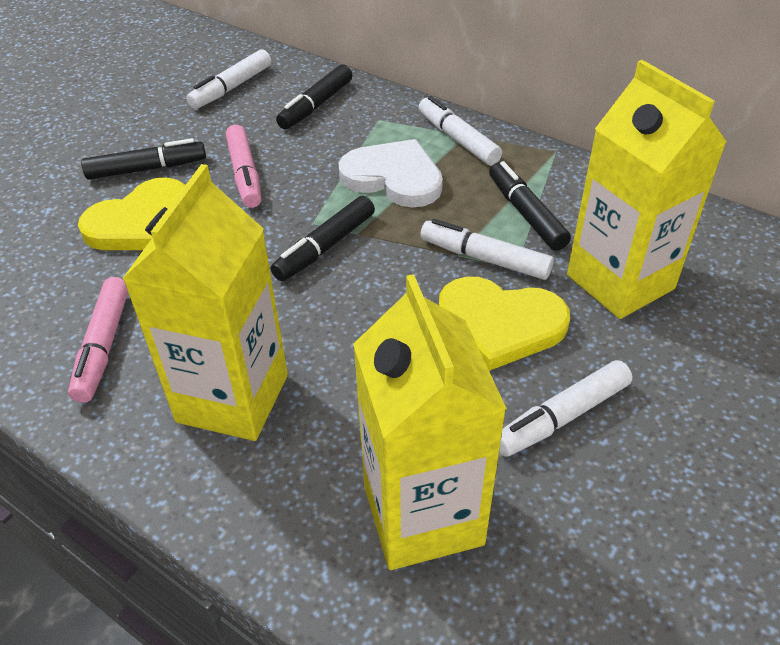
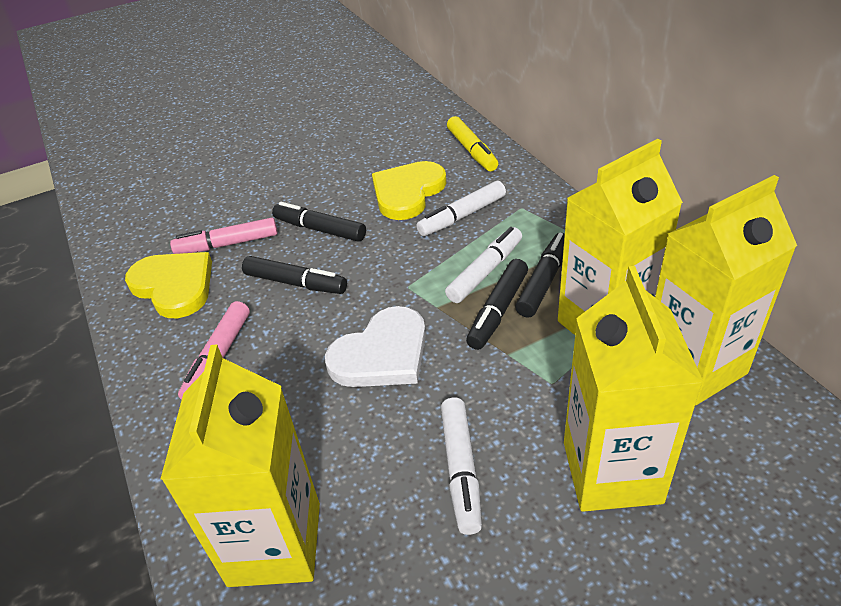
white marker: [186,49,271,109] [418,96,502,166] [420,219,554,280] [499,360,633,457] = 4 -> [416,181,506,236] [441,398,482,535] [445,227,522,303] = 3
yellow carton: [122,164,288,441] [353,274,507,570] [567,60,727,319] = 3 -> [160,345,320,587] [558,139,683,335] [564,266,703,512] [655,175,797,405] = 4
yellow marker: none = 0 -> [447,116,498,171] = 1

